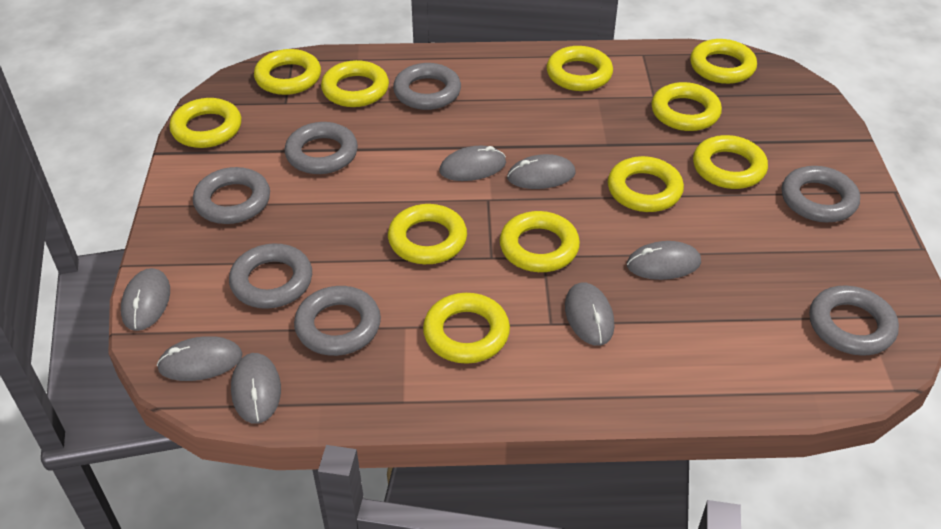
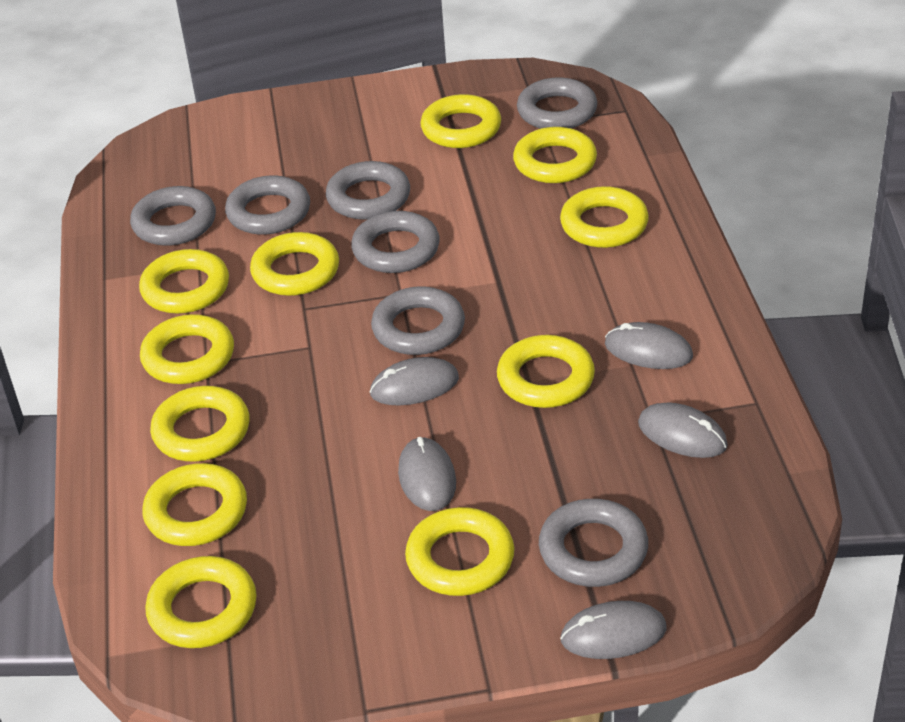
grey mouse: [121,268,170,331] [157,336,243,381] [231,353,281,424] [439,146,506,181] [507,154,576,189] [565,282,614,346] [627,241,701,280] = 7 -> [370,357,459,406] [398,437,456,511] [560,601,667,659] [605,322,693,369] [638,402,728,458] = 5

